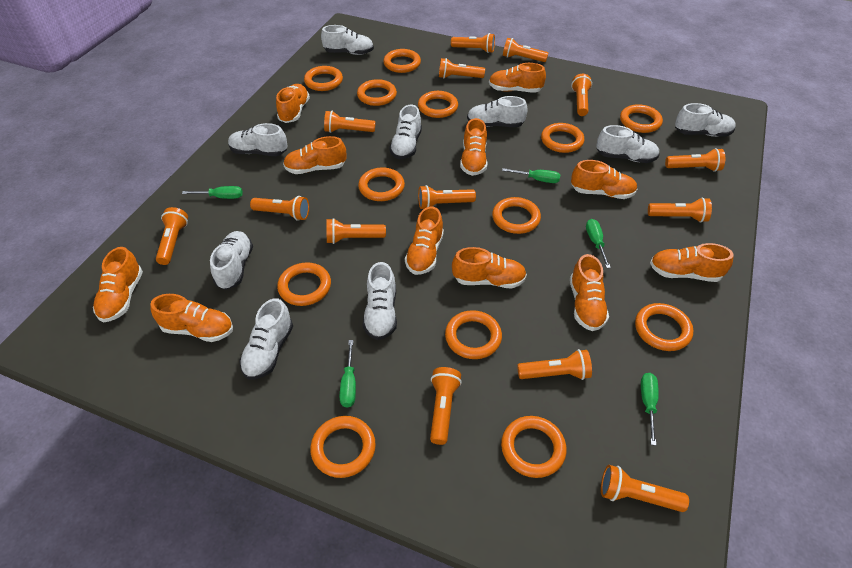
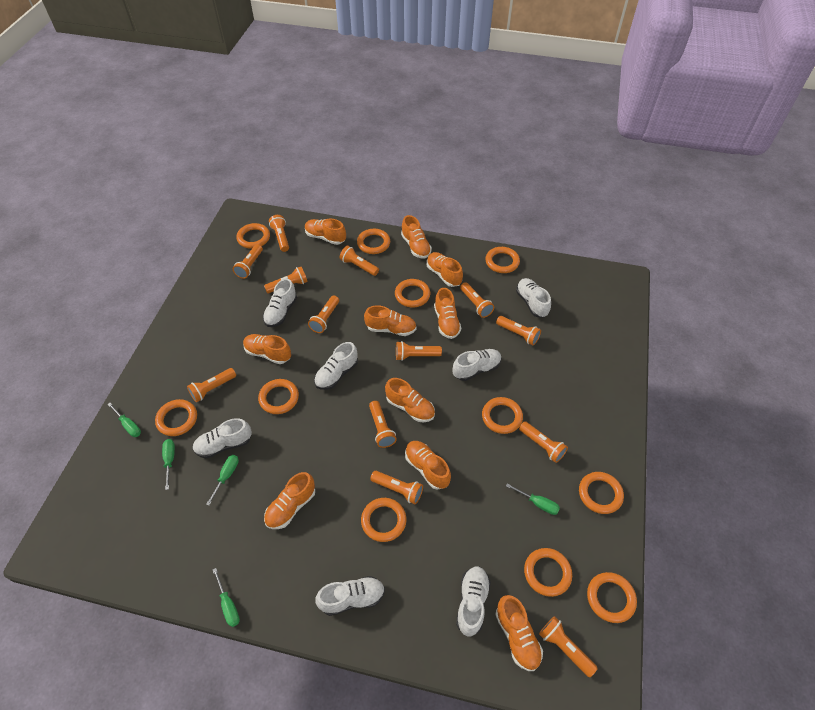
orange flashlight: [156,207,188,265] [250,196,309,221] [324,111,376,133] [326,218,386,244] [418,185,476,209] [430,367,462,445] [439,58,485,78] [451,33,495,53] [503,38,548,62] [517,349,592,380] [571,74,592,116] [601,465,689,512] [648,198,712,223] [665,148,725,172] = 14 -> [187,368,236,402] [233,244,263,279] [264,267,308,294] [269,215,289,252] [308,296,339,333] [339,246,379,276] [369,401,397,448] [370,471,423,504] [396,341,442,361] [460,282,494,318] [496,316,541,345] [519,421,568,463] [539,616,598,677] = 13
orange ring: [277,262,331,306] [304,66,343,91] [310,416,376,478] [357,79,397,106] [358,168,405,201] [383,49,421,73] [418,91,458,118] [445,310,502,359] [492,197,541,234] [501,416,567,478] [541,123,584,153] [620,104,663,133] [635,303,694,351] = 13 -> [155,399,197,436] [236,223,270,249] [258,379,299,414] [357,229,390,254] [361,498,406,542] [395,279,430,307] [482,397,523,434] [485,247,520,273] [524,548,572,597] [579,472,624,514] [587,572,637,623] = 11
orange shoe: [93,247,143,322] [150,294,233,342] [276,84,310,123] [283,136,347,174] [405,206,444,275] [452,247,527,288] [460,118,488,176] [489,63,546,93] [570,254,609,331] [571,160,637,199] [650,243,734,282] = 11 -> [243,334,291,364] [264,472,315,529] [305,219,346,245] [364,305,416,336] [385,378,435,422] [401,215,432,258] [405,441,451,490] [426,252,463,287] [434,288,461,339] [495,595,543,671] = 10
white shoe: [210,231,253,290] [228,123,287,156] [240,298,293,380] [321,25,374,55] [363,262,397,340] [389,105,422,159] [467,96,528,127] [596,125,660,163] [675,103,736,137] = 9 -> [192,418,252,458] [263,279,297,327] [314,342,358,390] [315,576,385,616] [453,349,502,381] [456,566,491,637] [516,278,551,318] = 7

